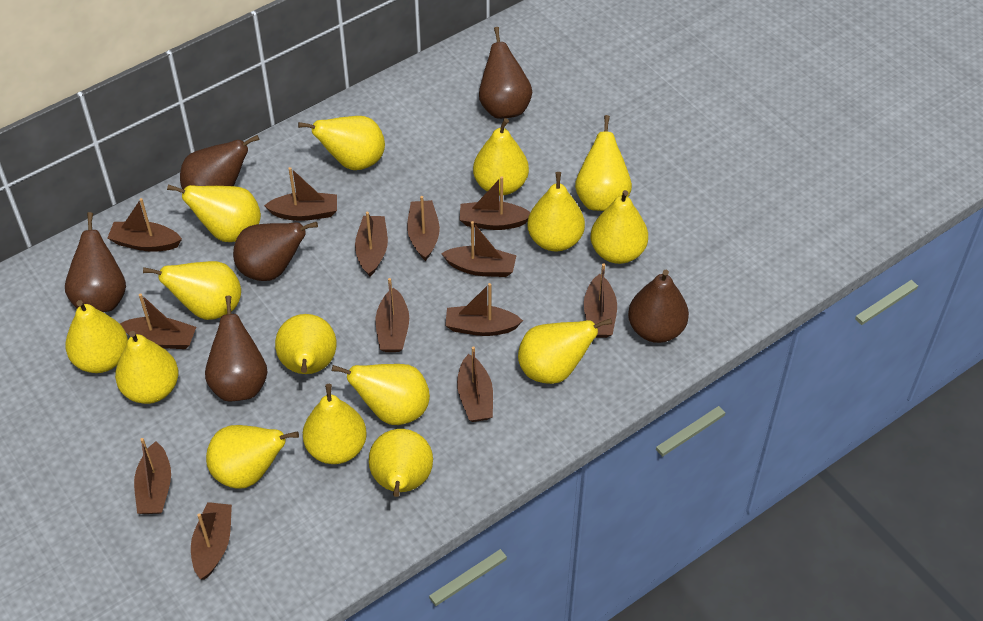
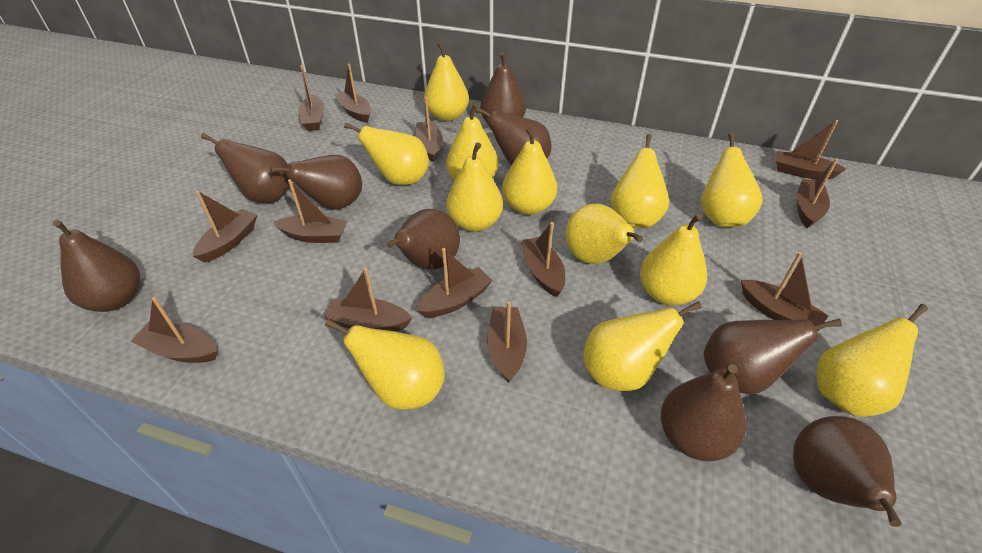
brown pear: [65,212,126,312] [180,135,259,190] [205,296,268,401] [233,222,318,281] [479,27,532,119] [628,270,689,343] = 6 -> [53,220,140,312] [201,133,290,203] [270,155,362,210] [386,209,460,270] [475,108,551,165] [480,52,526,122] [661,364,746,461] [704,319,842,394] [793,416,902,527] = 9
yellow pear: [65,300,128,373] [115,331,178,404] [143,261,241,320] [167,184,261,242] [206,425,299,489] [275,314,336,374] [298,116,385,170] [303,384,367,464] [332,364,430,425] [369,429,433,497] [473,118,529,195] [518,318,612,384] [527,172,585,251] [575,115,632,211] [590,190,648,264] = 15 -> [325,319,445,409] [344,122,429,185] [424,42,469,121] [446,103,499,180] [446,142,503,232] [502,127,557,215] [566,204,643,264] [583,301,702,391] [611,134,669,228] [640,214,707,306] [701,133,762,227] [817,304,928,417] = 12

